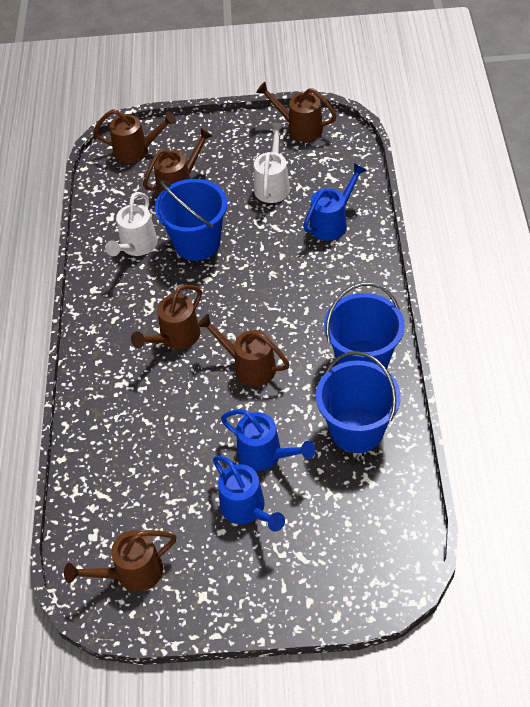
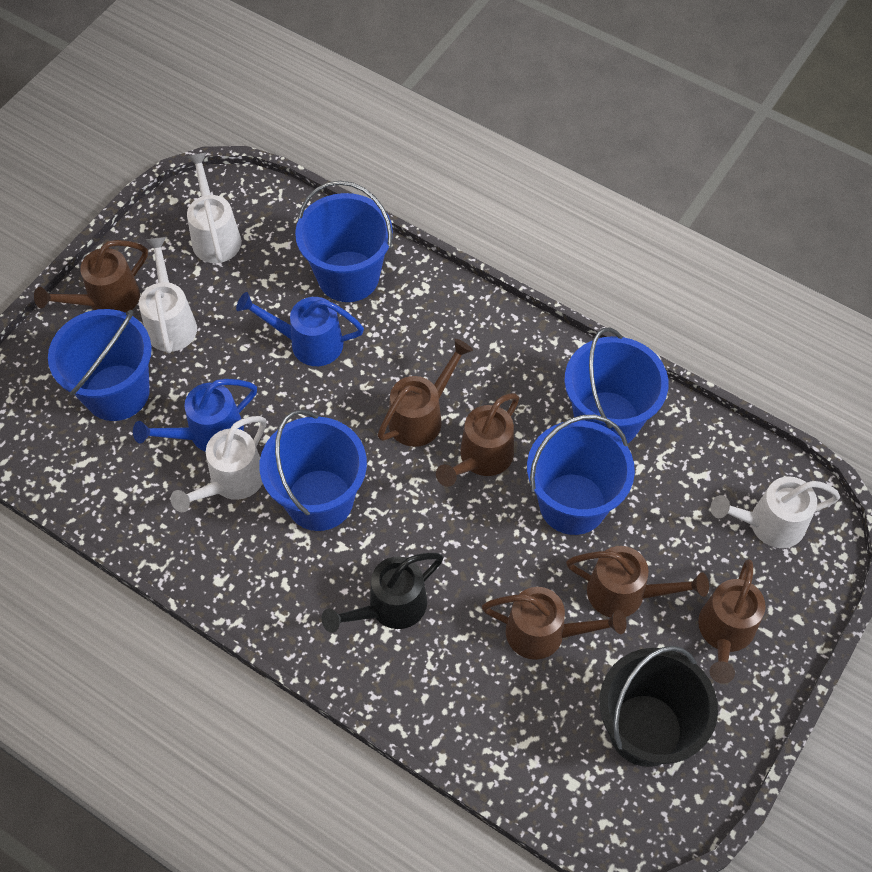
black bucket: none = 0 -> [599,646,718,767] = 1
black watering can: none = 0 -> [321,553,443,633] = 1
blue bucket: [155,179,227,261] [316,351,400,453] [324,283,405,369] = 3 -> [48,309,152,421] [259,410,367,531] [295,181,393,302] [527,415,635,535] [564,327,668,443] = 5
blue watering can: [213,456,285,531] [221,409,316,471] [303,163,367,241] = 3 -> [133,379,257,452] [236,292,364,366] = 2
white watering can: [105,192,158,256] [254,123,290,203] = 2 -> [139,237,197,353] [171,416,266,512] [187,153,242,263] [711,476,840,548] = 4

